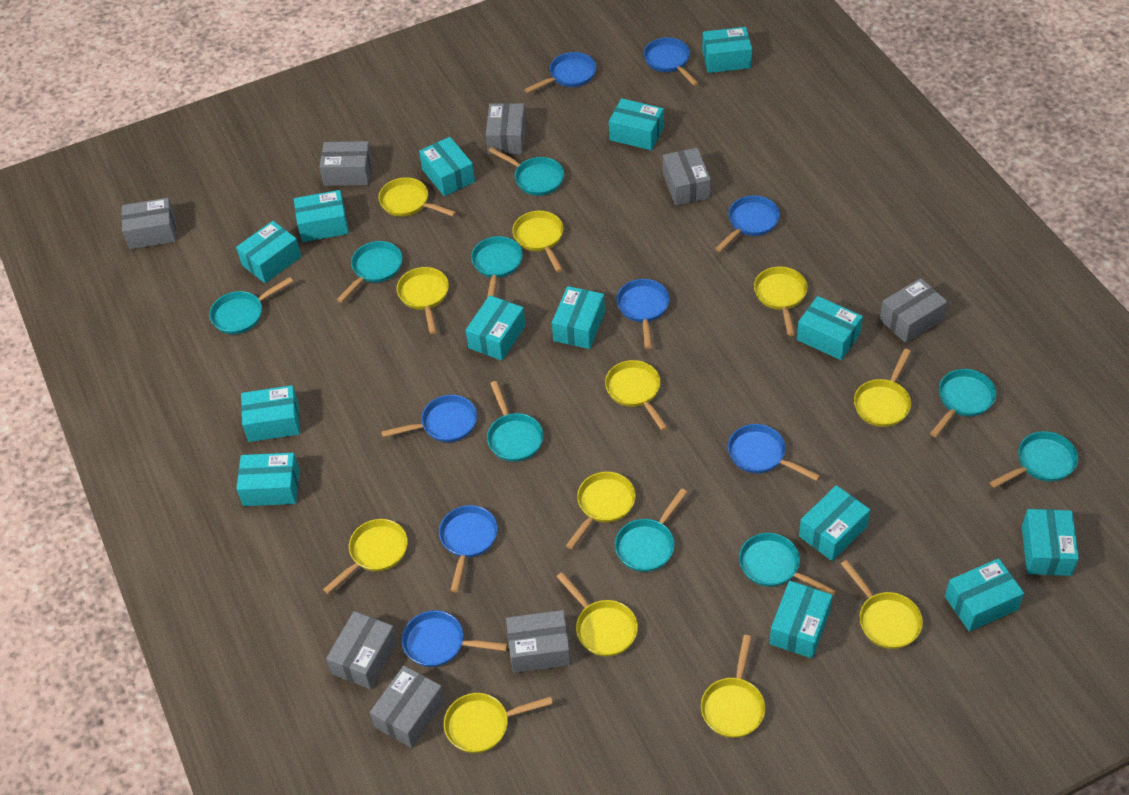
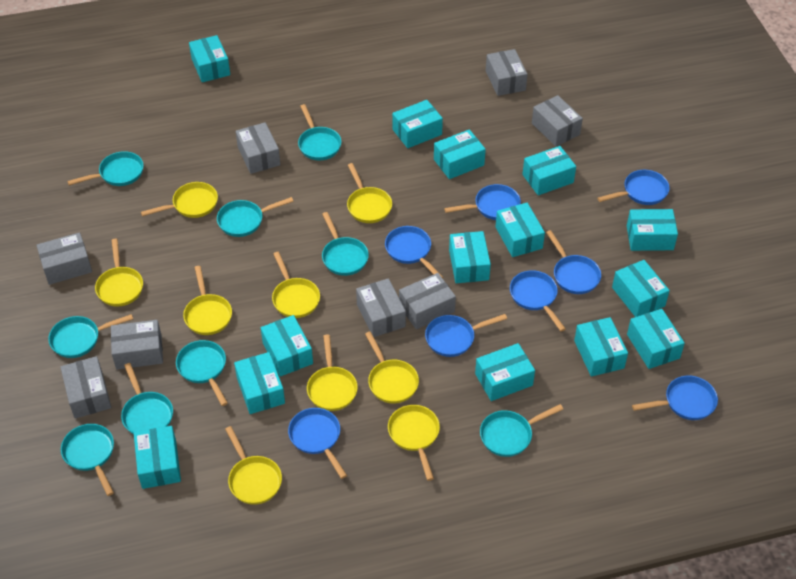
yellow pan: [323,519,408,594] [379,177,456,217] [397,267,449,334] [444,693,553,753] [512,211,563,272] [556,572,638,657] [566,471,636,549] [605,360,668,431] [701,635,765,738] [754,267,808,336] [841,560,923,649] [854,349,911,427] = 12 -> [95,239,143,307] [141,182,218,218] [183,266,232,335] [225,426,282,505] [272,252,320,318] [307,334,358,411] [347,163,392,223] [365,332,419,404] [388,405,440,481] = 9

